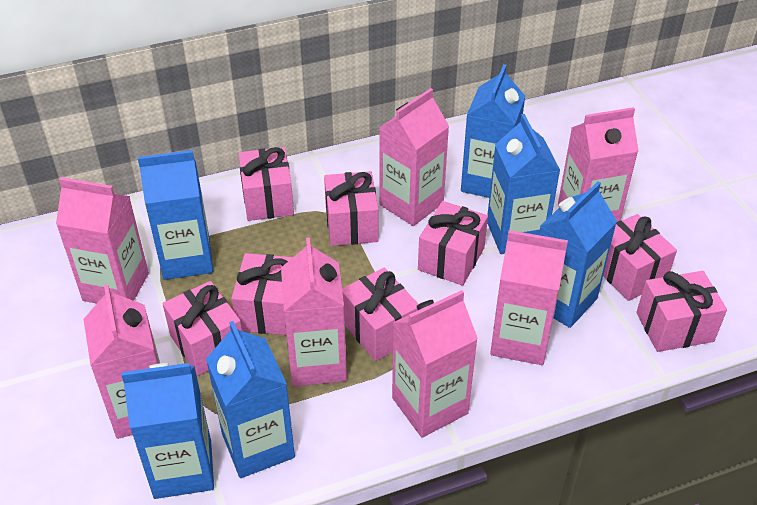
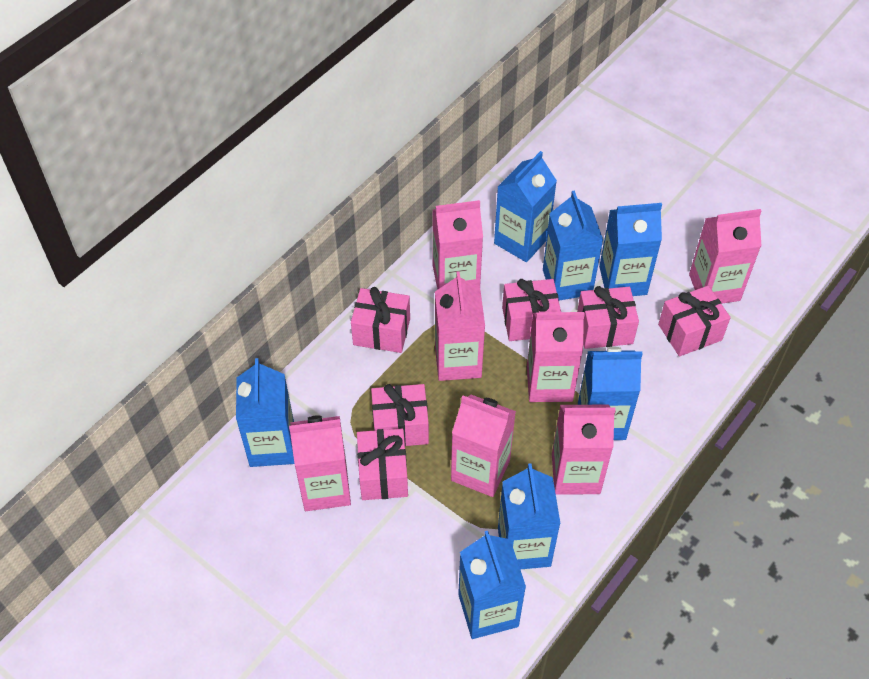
blue carton: [121,363,214,499] [138,150,213,280] [206,321,295,478] [461,64,525,198] [487,114,560,254] [539,181,617,328] = 6 -> [236,358,294,467] [458,531,526,639] [494,151,557,262] [498,463,561,569] [543,191,603,301] [578,347,642,440] [599,203,662,296] = 7
pink gift: [162,281,242,376] [231,253,293,335] [239,147,294,221] [324,171,378,246] [342,268,418,361] [418,201,488,286] [603,214,677,301] [636,271,727,352] = 8 -> [351,287,410,353] [357,428,408,500] [371,384,429,446] [502,279,561,341] [577,286,639,349] [658,286,731,356] = 6

